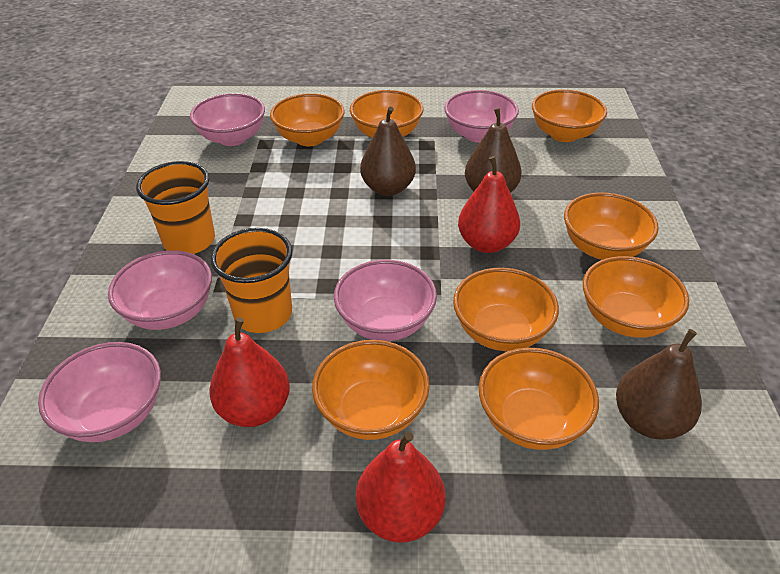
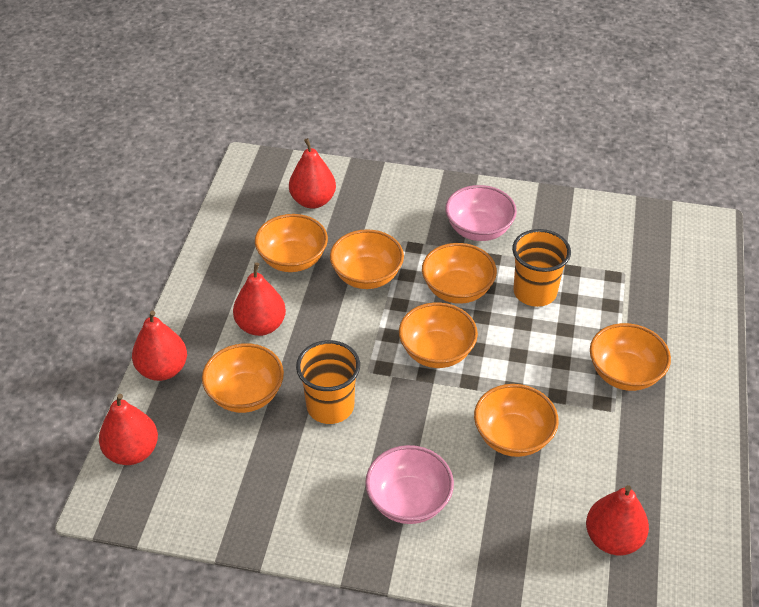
brown pear: [360,107,416,196] [465,108,522,193] [616,329,702,440] = 3 -> none = 0
orange bowl: [270,93,345,146] [312,340,430,440] [350,90,424,138] [453,268,559,351] [479,347,599,450] [532,89,607,142] [564,192,659,260] [583,256,689,338] = 8 -> [202,343,284,413] [255,214,328,272] [330,229,404,289] [399,302,478,368] [422,243,497,304] [474,384,559,457] [590,323,671,391] = 7
pink bowl: [38,342,161,442] [108,250,212,330] [190,93,265,146] [334,260,437,341] [444,90,519,143] = 5 -> [365,445,454,524] [445,185,517,241] = 2
red pear: [209,317,290,427] [356,432,445,543] [458,156,520,253] = 3 -> [99,394,158,465] [132,311,187,381] [233,263,286,336] [289,138,336,209] [586,485,649,555] = 5

